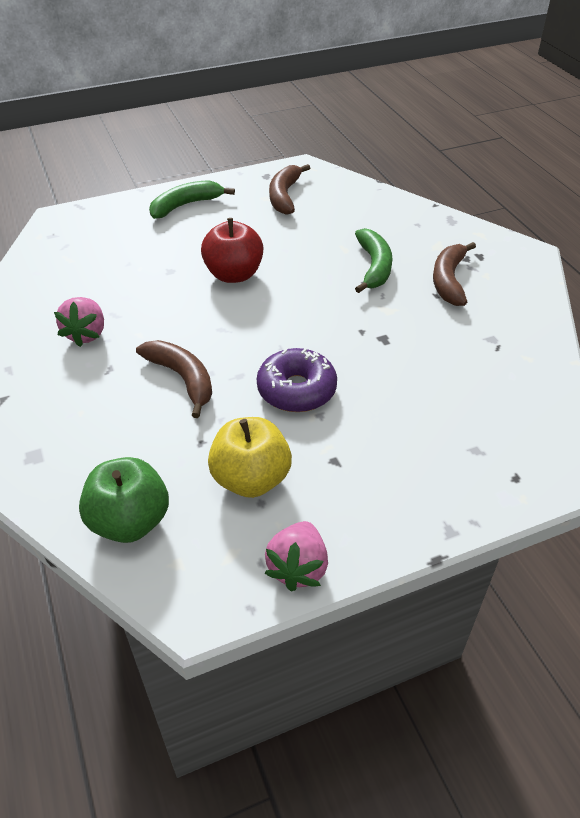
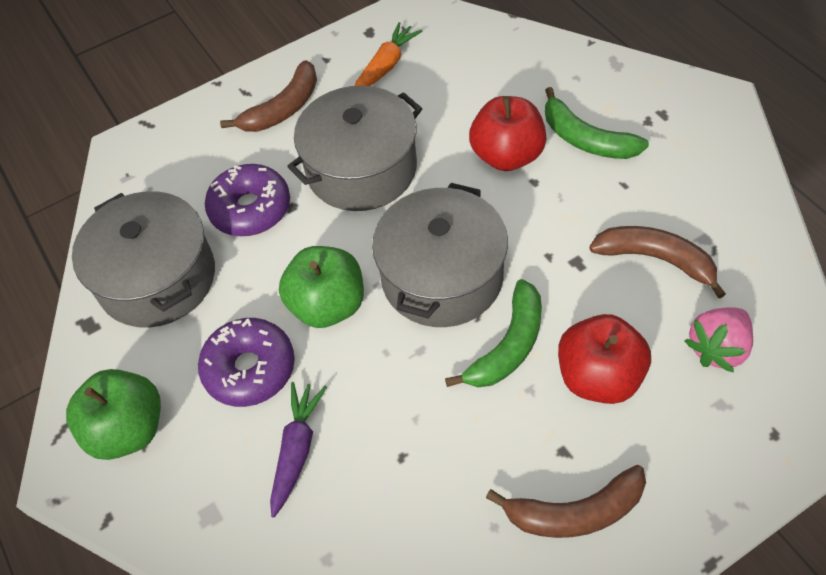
green apple: [79,457,169,543] = 1 -> [66,369,161,460] [279,246,364,328] = 2
grey pot: none = 0 -> [72,191,215,328] [287,86,422,211] [372,183,508,327] = 3
orange carrot: none = 0 -> [355,22,422,86] = 1
pink strawberry: [54,297,104,347] [264,521,328,592] = 2 -> [684,307,753,373] = 1
purple carrot: none = 0 -> [270,382,327,518] = 1
purple donut: [257,348,337,412] = 1 -> [198,318,295,407] [205,164,290,236] = 2
red apple: [201,218,263,283] = 1 -> [469,96,547,171] [558,314,651,404] = 2
yellow apple: [208,417,292,498] = 1 -> none = 0

